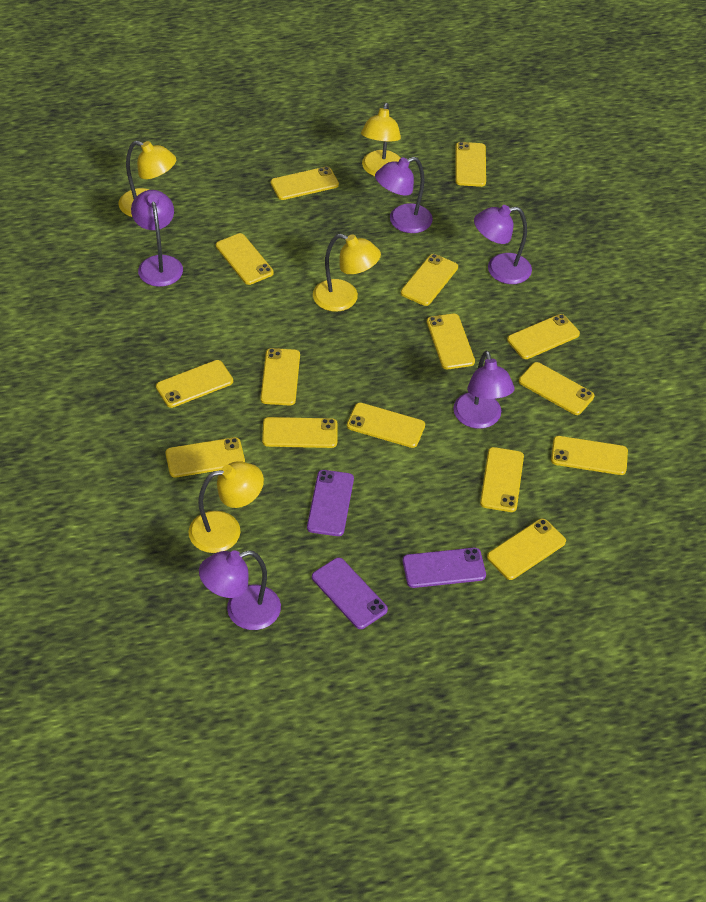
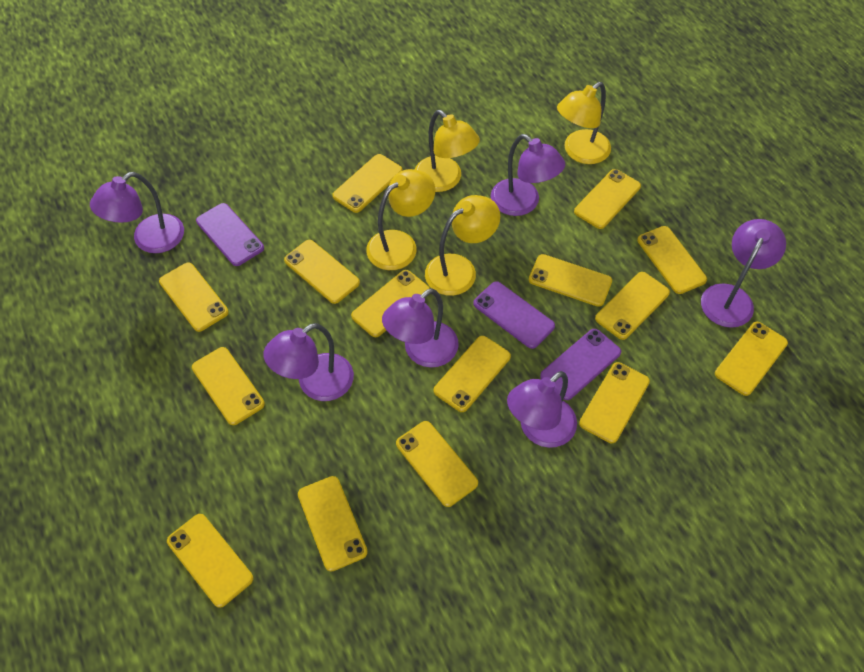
purple lamp: [131,190,183,287] [199,550,281,630] [375,157,433,233] [453,351,515,429] [474,205,532,284] = 5 -> [90,172,184,253] [263,323,354,401] [382,288,459,368] [491,134,565,216] [507,371,577,448] [701,219,786,328] = 6

